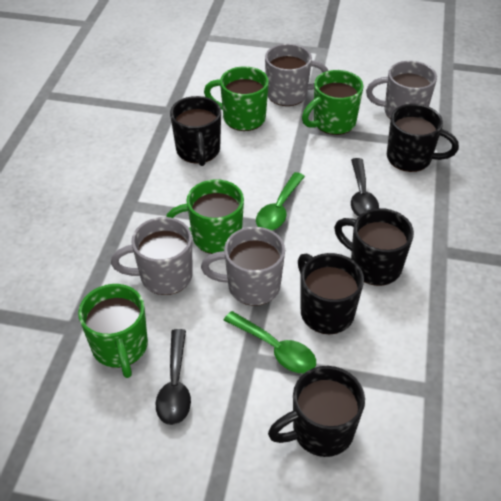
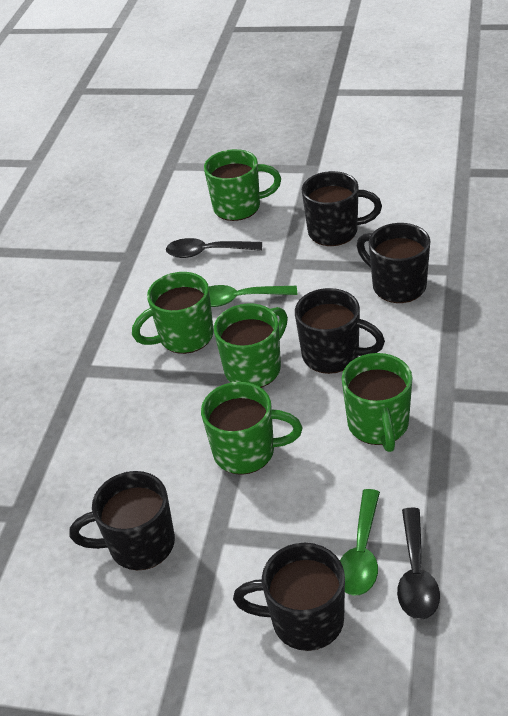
green mug: [78,284,148,378] [166,179,244,254] [204,66,269,131] [302,70,364,135] = 4 -> [132,272,214,354] [201,382,302,475] [204,149,281,221] [214,303,288,388] [342,353,413,452] = 5
grey mug: [111,217,193,295] [201,227,285,306] [265,44,328,106] [366,61,437,119] = 4 -> none = 0

